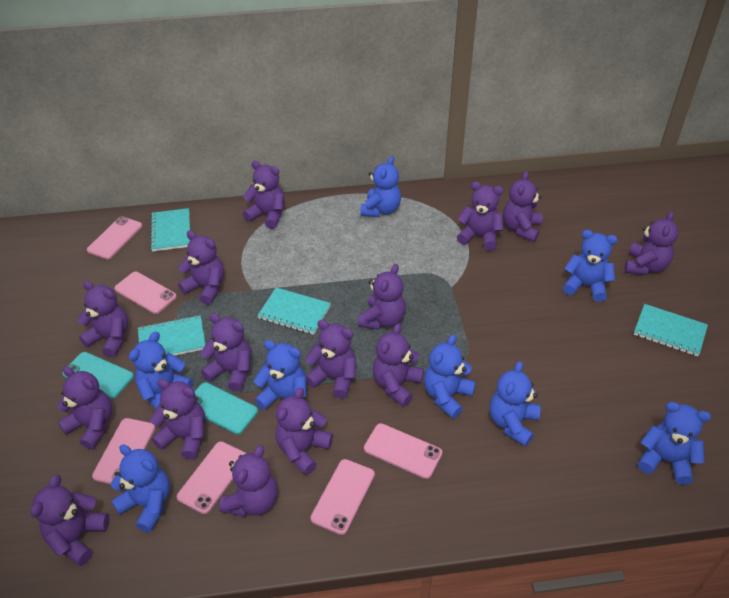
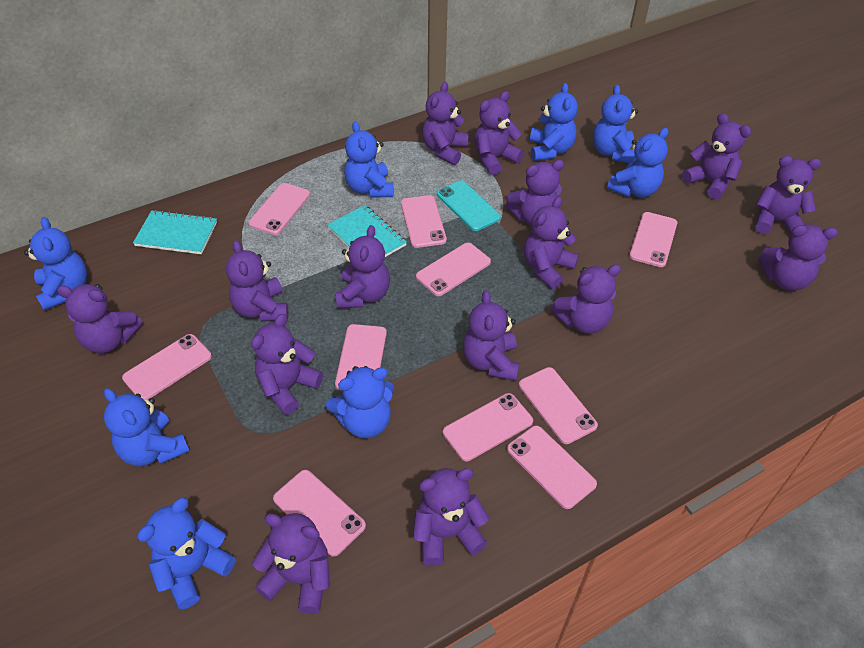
pink phone: [87,217,142,259] [92,418,155,484] [114,272,177,314] [177,441,247,514] [311,459,375,535] [364,423,442,479] = 6 -> [122,334,212,400] [248,183,310,235] [273,470,366,556] [335,324,387,390] [401,195,447,248] [416,243,491,296] [443,393,533,461] [507,425,597,509] [519,367,598,444] [629,212,677,267] = 10
turquoise notebook: [138,315,206,356] [150,208,190,252] [257,287,331,335] [634,304,708,357] = 4 -> [133,210,217,254] [327,205,407,257] = 2
turquoise phone: [62,352,134,399] [195,382,258,434] = 2 -> [437,180,501,231] = 1

